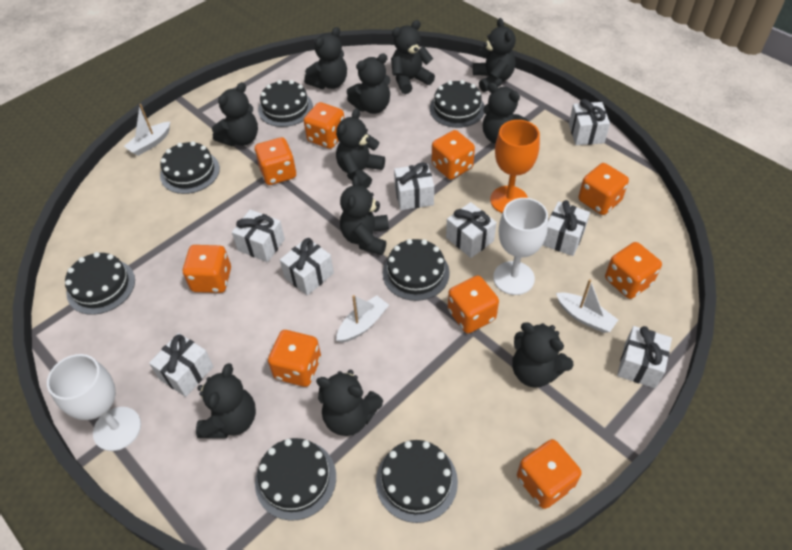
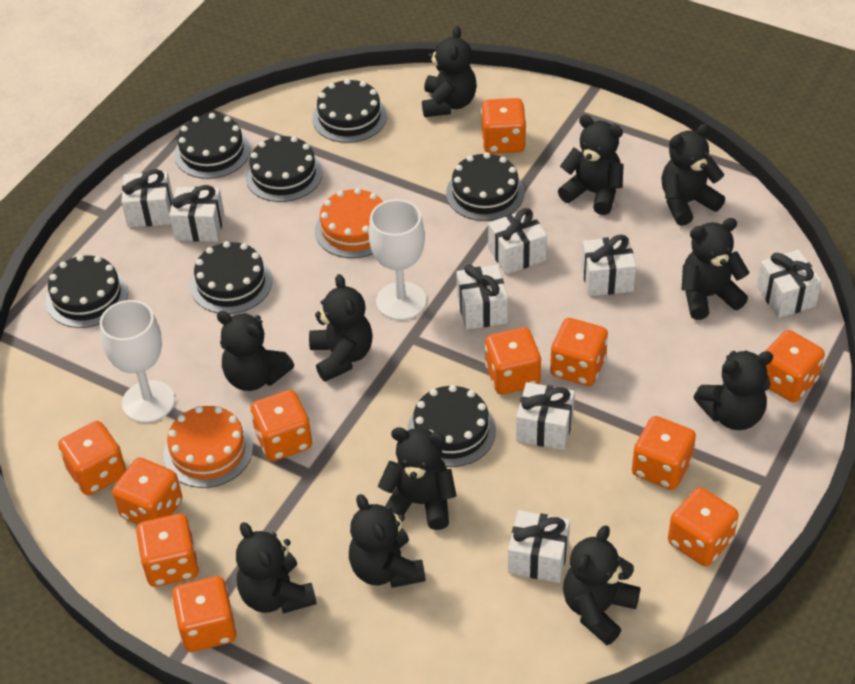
orange cake: none = 0 -> [163,406,253,488] [315,188,383,258] = 2
orange dice: [183,245,231,293] [255,137,296,185] [268,330,321,387] [304,102,345,149] [432,130,475,180] [448,275,499,333] [517,439,582,509] [578,163,629,215] [605,242,662,299] = 9 -> [58,421,126,495] [112,458,182,525] [136,514,199,587] [172,576,237,652] [251,390,312,461] [481,98,526,154] [485,327,541,394] [550,318,608,386] [632,416,696,490] [668,487,739,566] [764,330,825,402] = 11
orange goblet: [490,120,540,213] = 1 -> none = 0
white boat: [124,104,170,156] [336,295,389,343] [556,279,618,333] = 3 -> none = 0

